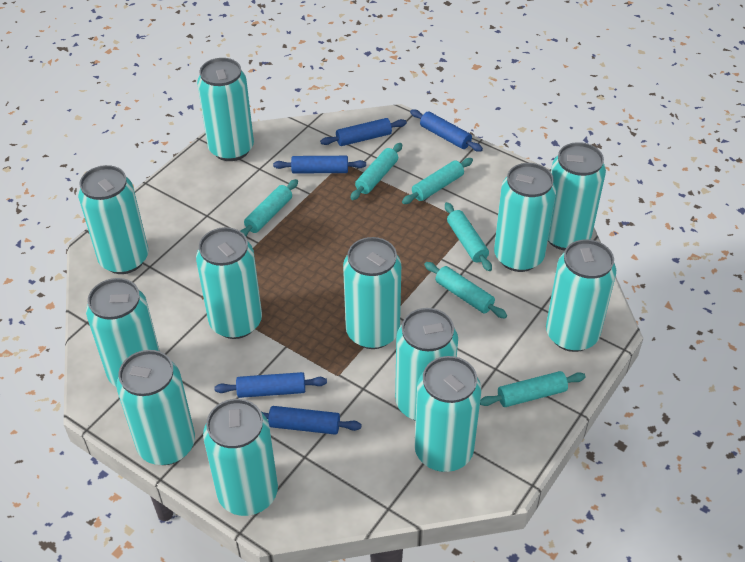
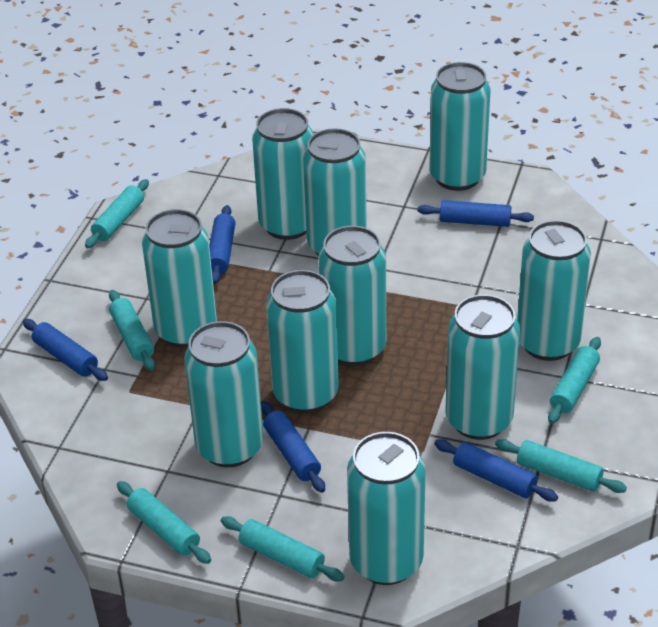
turquoise can: [78,165,148,274] [86,278,160,387] [117,350,195,465] [196,227,262,339] [197,58,254,161] [203,399,278,516] [343,237,401,349] [395,308,458,421] [415,356,481,472] [494,163,556,272] [546,239,616,352] [548,142,606,250] = 12 -> [142,209,217,348] [184,321,263,467] [252,108,313,240] [266,270,339,413] [303,128,367,256] [319,226,386,366] [347,432,426,585] [429,62,490,191] [445,294,520,440] [517,220,591,361] = 10

